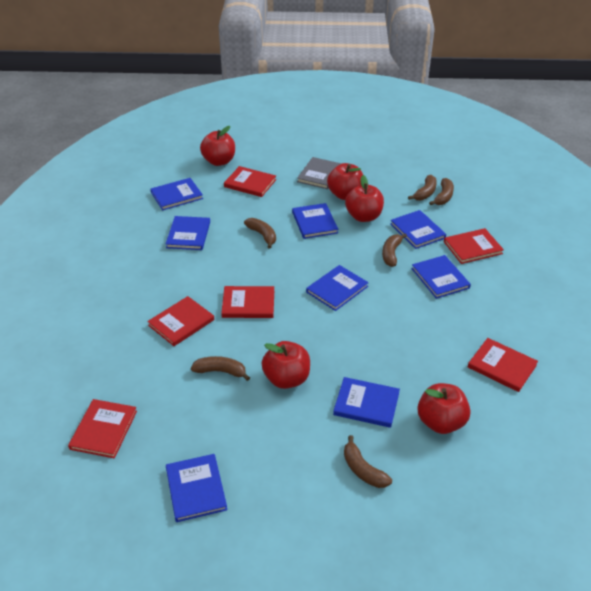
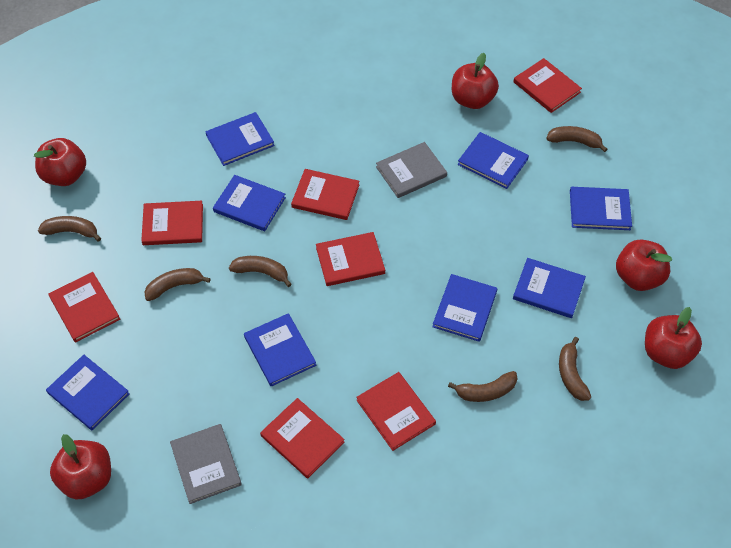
grey book: [297,157,342,189] = 1 -> [170,424,242,504] [376,142,447,198] = 2
red book: [68,399,137,458] [147,296,214,346] [221,286,274,318] [224,166,276,197] [444,228,504,264] [468,338,538,392] = 6 -> [48,272,120,342] [141,201,203,245] [260,398,345,478] [291,169,359,220] [316,232,385,286] [356,372,436,451] [513,58,582,113] = 7

